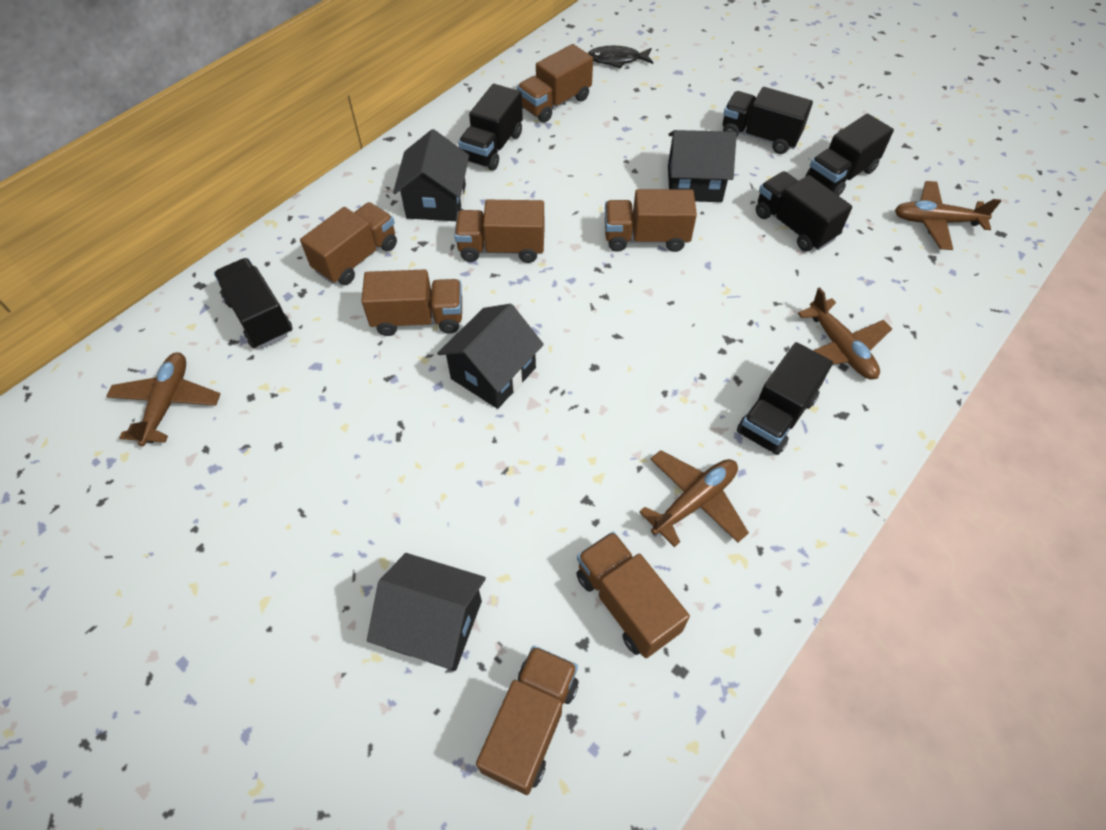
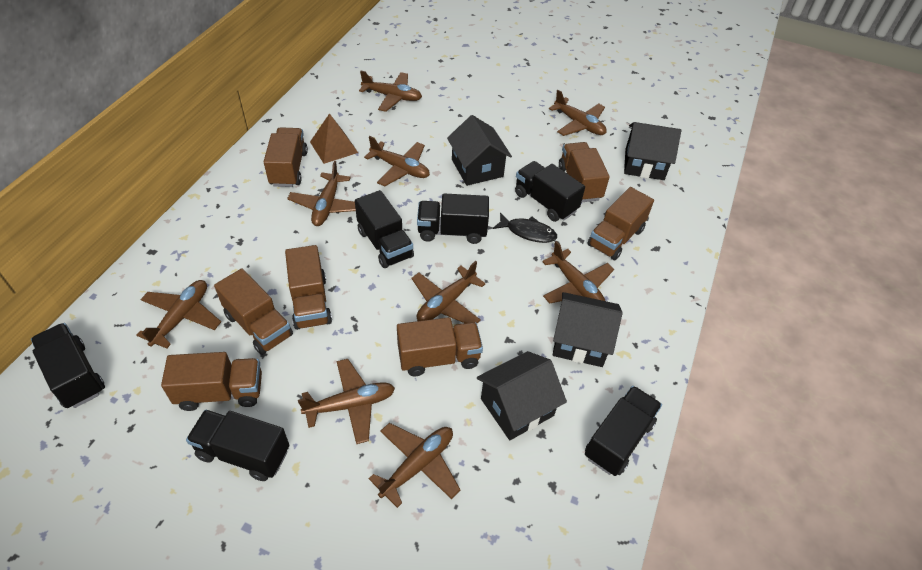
brown plane: [106,352,220,446] [639,450,749,547] [798,287,892,379] [895,181,1001,250] = 4 -> [137,280,221,348] [287,161,356,226] [298,359,395,444] [359,71,422,112] [364,136,430,187] [369,423,461,508] [411,261,486,323] [542,241,614,304] [549,90,607,136] = 9
brown pyramid: none = 0 -> [310,113,358,164] = 1

